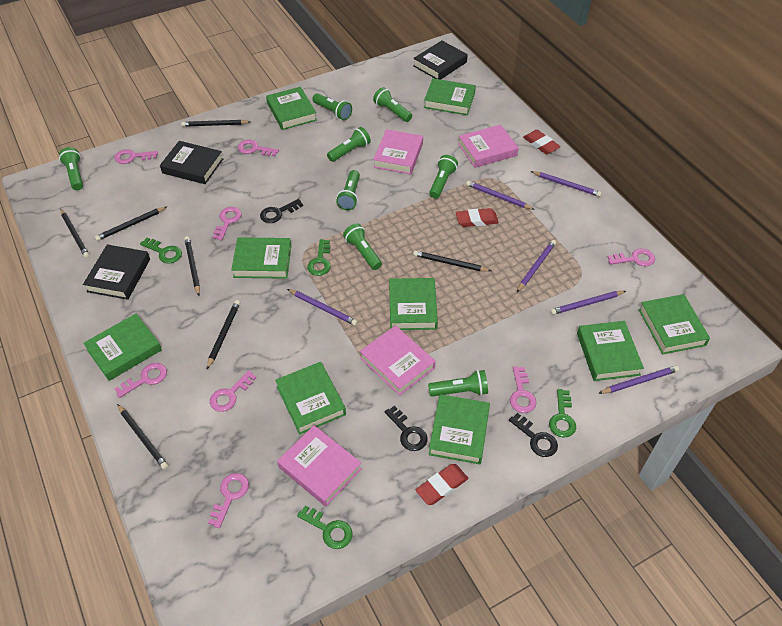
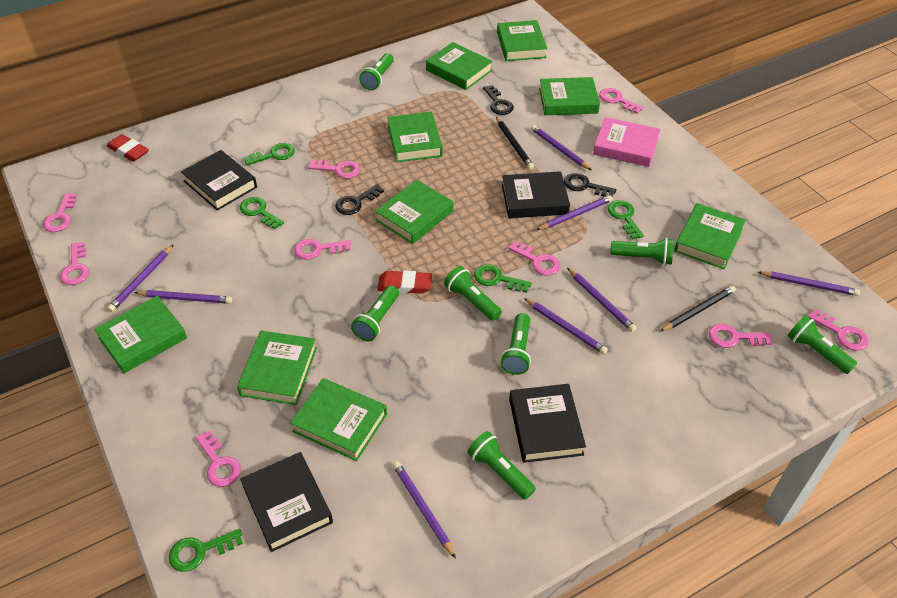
black book: [83,244,150,300] [160,141,223,184] [413,41,468,80] = 3 -> [181,150,257,211] [240,452,333,552] [502,171,570,218] [509,384,586,463] = 4
black pencil: [61,209,90,258] [95,207,167,241] [117,404,168,470] [181,120,250,127] [184,236,200,296] [207,300,240,369] [413,251,491,271] = 7 -> [496,117,534,169] [660,286,736,332] = 2
green flashlight: [59,147,83,190] [312,93,352,120] [327,127,371,162] [336,170,360,210] [343,223,382,270] [373,87,412,122] [428,370,488,396] [429,155,458,199] = 8 -> [351,285,399,341] [359,53,394,90] [444,266,502,321] [467,431,536,500] [501,313,531,375] [610,238,674,265] [787,315,858,374] = 7
green key: [140,238,182,264] [297,506,352,549] [307,239,331,276] [549,389,576,438] = 4 -> [169,528,243,572] [240,197,284,229] [244,143,295,166] [474,264,532,292] [608,200,644,239] = 5
pink book: [277,425,362,507] [360,325,436,396] [373,129,423,175] [458,125,519,168] = 4 -> [593,117,660,167] = 1
pink key: [114,149,158,164] [115,363,167,398] [208,473,249,528] [210,370,257,412] [213,207,242,241] [238,139,279,156] [510,366,537,413] [608,248,655,266] = 8 -> [43,193,77,232] [60,242,89,285] [196,431,241,487] [294,239,351,260] [308,160,360,179] [509,241,560,276] [599,88,644,113] [709,324,772,348] [808,309,869,350] = 9
purple pencil: [287,289,358,326] [466,181,535,210] [517,240,556,292] [531,171,602,197] [550,291,626,315] [598,365,679,394] = 6 -> [107,245,173,312] [134,290,232,304] [393,461,456,559] [524,298,608,354] [531,125,591,170] [536,195,613,230] [567,268,637,332] [758,271,860,296] = 8
red eraser: [416,464,468,505] [456,208,499,227] [523,130,561,154] = 3 -> [107,134,149,162] [377,270,432,294] = 2

